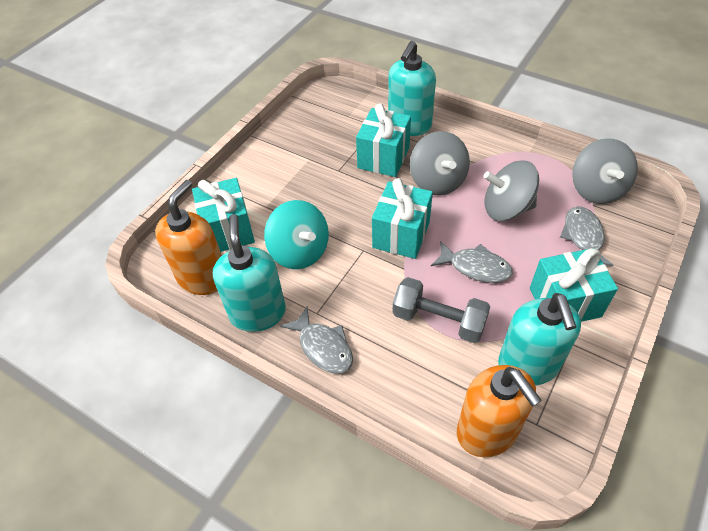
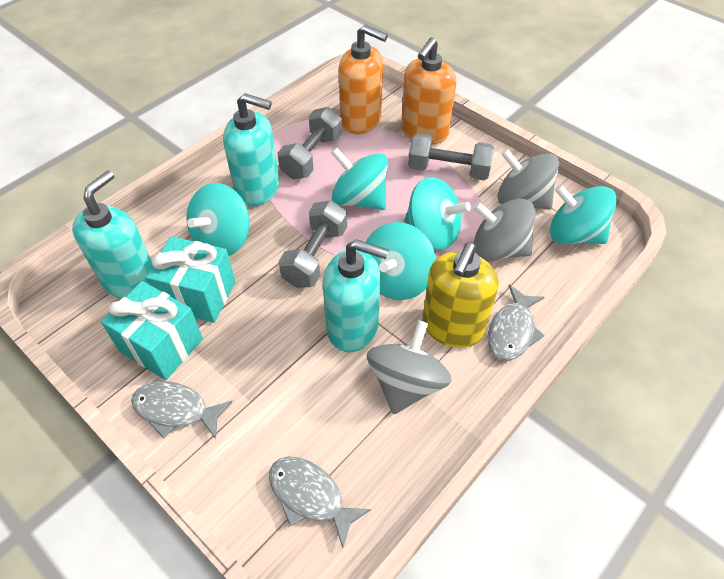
grey dumbbell: [393,277,490,343] = 1 -> [277,107,342,179] [278,200,347,288] [408,133,494,180] = 3
turquoise gift: [192,178,255,252] [356,103,411,177] [372,178,433,259] [530,248,618,322] = 4 -> [101,281,203,380] [145,236,235,323] = 2
turquoise spinning top: [264,200,329,269] = 1 -> [187,183,249,256] [331,148,388,210] [366,222,436,300] [404,177,471,250] [550,184,617,244] = 5
yellow soap dispenser: none = 0 -> [422,243,499,348] = 1

